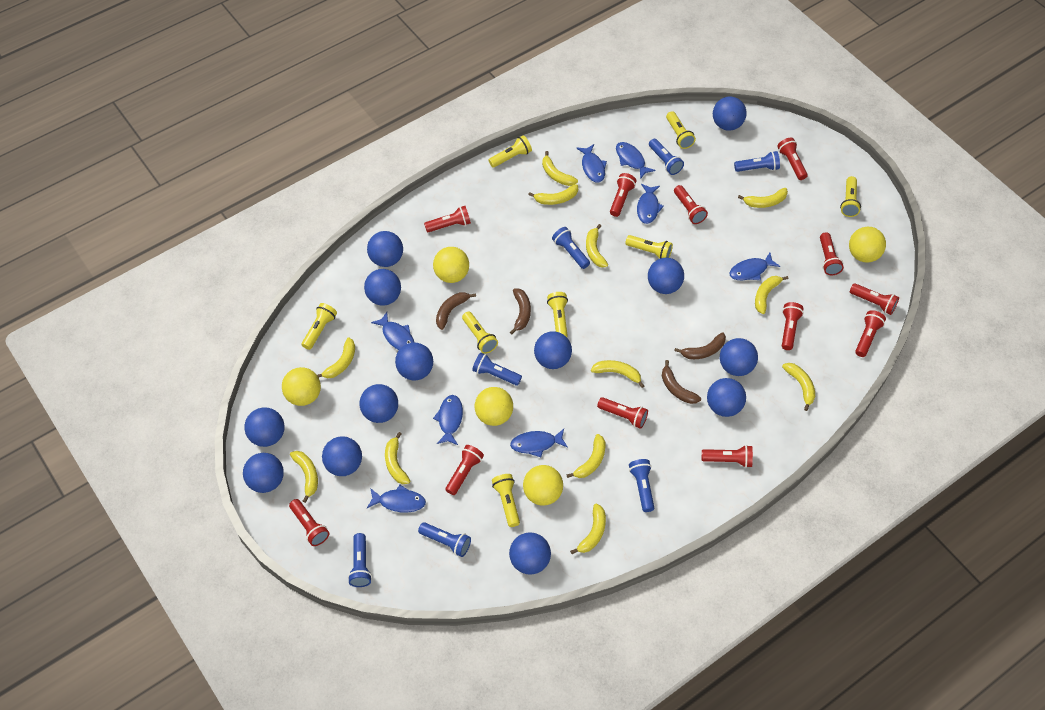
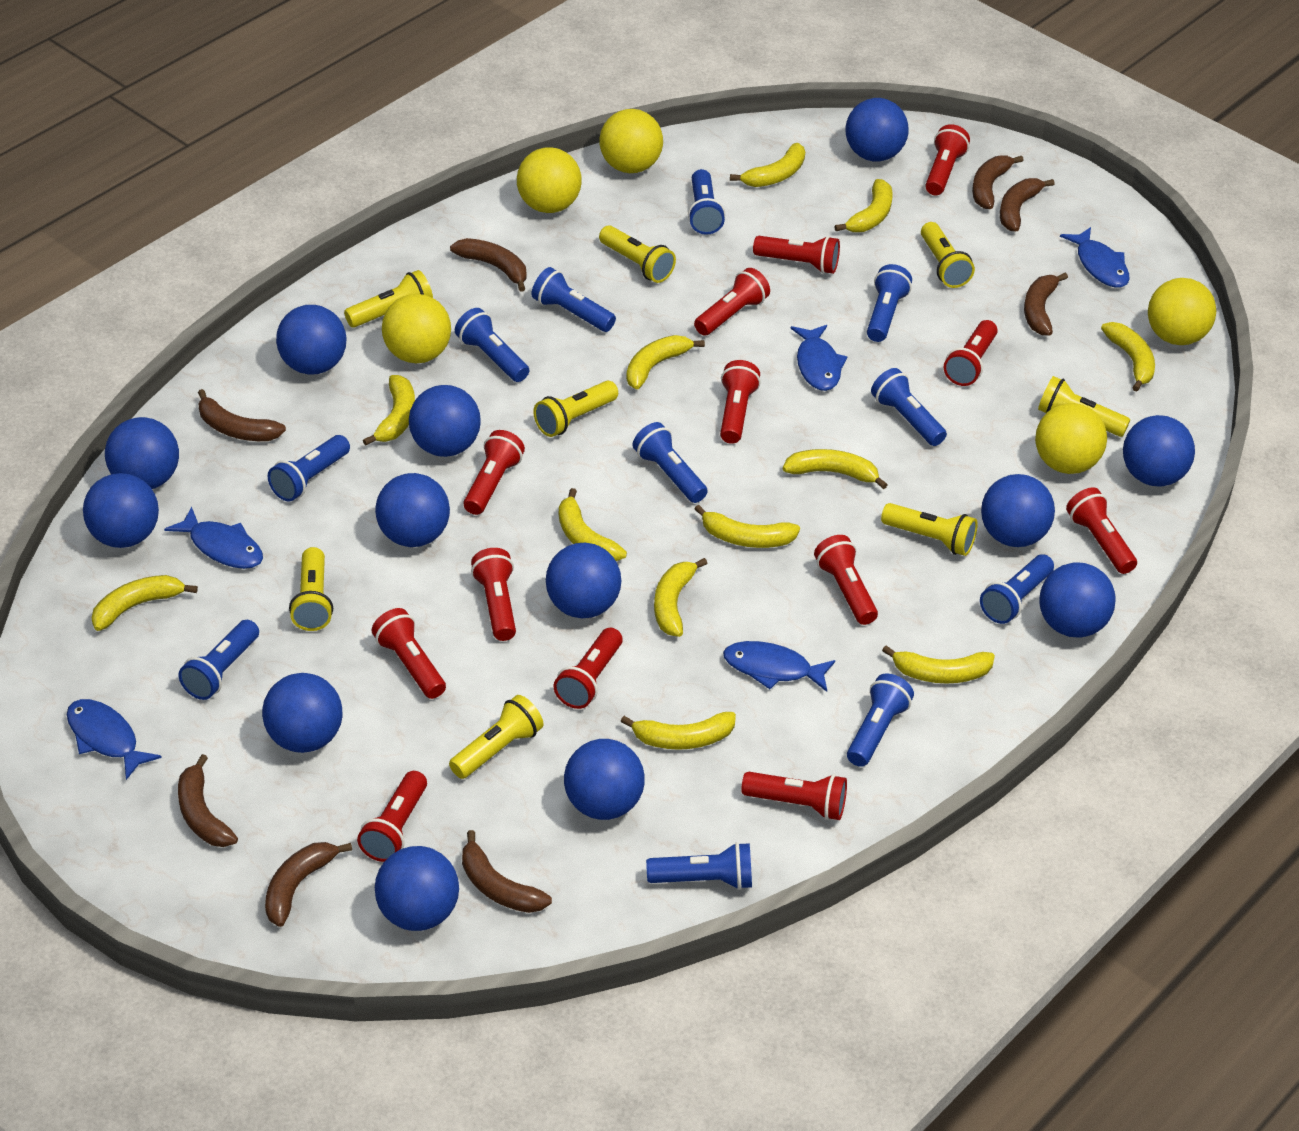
blue fish: [367,485,426,513] [371,312,414,350] [433,395,463,445] [510,429,568,457] [576,144,607,183] [616,142,656,179] [637,184,664,224] [729,253,780,280] = 8 -> [67,699,162,780] [164,507,263,569] [723,641,835,692] [791,325,847,391] [1060,227,1130,288] = 5
blue flashlight: [348,533,372,587] [418,522,471,557] [472,352,522,386] [552,227,590,269] [629,459,654,512] [649,139,684,175] [734,151,780,172] = 7 -> [178,620,259,700] [268,435,350,502] [455,308,529,382] [531,267,616,332] [633,422,708,503] [646,842,752,890] [688,169,725,235] [847,674,914,767] [867,264,912,342] [871,368,947,446] [980,554,1054,624] = 11
brown banana: [436,292,476,330] [510,288,531,334] [662,360,701,404] [674,332,726,359] = 4 -> [178,754,238,847] [198,389,286,441] [265,842,352,927] [450,238,527,292] [462,830,552,913] [972,155,1024,209] [1000,178,1055,232] [1024,273,1068,336] = 8
red flashlight: [289,499,329,546] [424,206,471,232] [445,445,484,495] [597,397,648,429] [610,173,636,217] [674,185,708,224] [702,445,753,468] [777,138,808,180] [782,302,804,350] [820,232,844,275] [850,283,899,315] [855,310,886,357] = 12 -> [357,771,427,862] [372,608,446,699] [464,430,525,515] [471,548,516,641] [554,628,623,709] [694,268,770,335] [720,360,761,444] [741,772,847,820] [753,236,840,274] [814,535,878,625] [925,124,970,195] [944,320,998,386] [1066,488,1137,574] = 13

